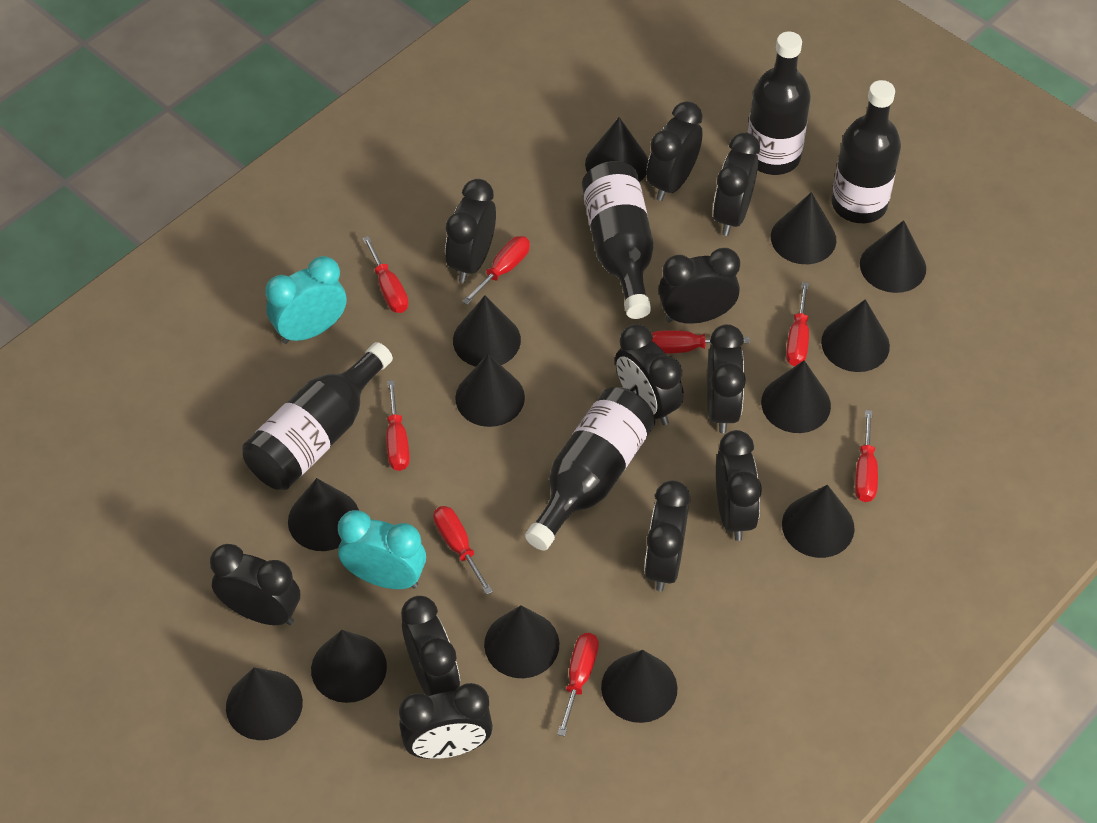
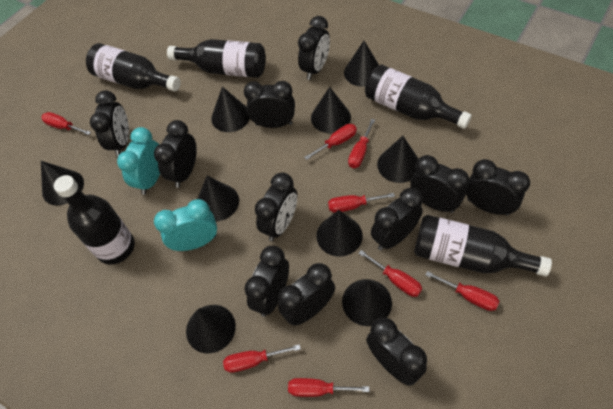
black cone: [226,667,303,740] [288,478,359,551] [311,630,387,703] [453,295,521,367] [455,354,525,427] [484,605,559,678] [585,117,648,182] [601,650,678,723] [761,360,831,433] [771,192,836,264] [782,485,855,558] [821,299,890,372] [860,220,926,293] = 13 -> [41,161,84,205] [186,305,236,353] [197,176,239,221] [211,87,250,132] [311,87,351,133] [316,210,363,257] [342,279,392,326] [344,41,379,87] [377,136,418,183] = 9

